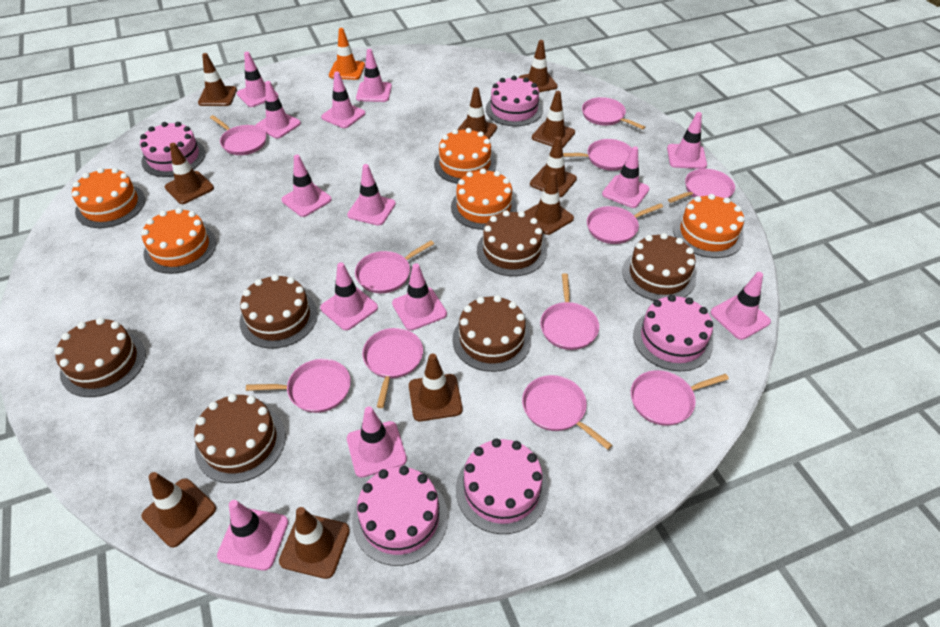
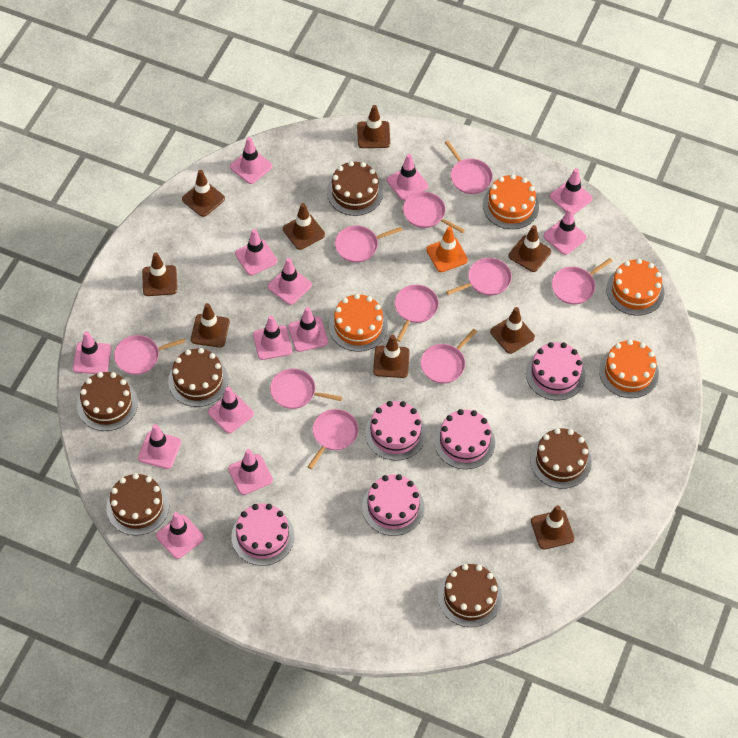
brown traffic cone: [142,472,216,548] [165,143,214,204] [198,53,237,106] [279,507,350,579] [409,354,463,421] [457,87,497,139] [518,40,558,92] [524,172,574,235] [530,136,577,197] [532,91,575,148] = 10 -> [142,253,177,296] [182,170,225,217] [191,303,230,348] [283,203,325,250] [357,105,390,148] [373,335,410,378] [490,307,535,354] [508,225,551,272] [531,505,575,550] = 9
orange cake: [72,168,145,228] [141,208,217,274] [434,128,496,184] [451,168,517,230] [673,194,744,258] = 5 -> [329,294,388,352] [483,174,539,229] [599,339,659,398] [606,259,664,316] = 4
pink pan: [210,115,266,155] [246,359,351,413] [355,240,434,293] [362,328,423,408] [522,375,612,450] [540,273,599,350] [563,139,632,171] [582,97,645,130] [587,203,663,244] [631,370,729,426] [668,169,735,203] = 11 -> [114,335,186,375] [270,369,342,409] [307,409,358,469] [335,225,403,263] [395,285,439,342] [403,192,465,233] [420,329,477,384] [445,141,493,194] [446,258,512,296] [552,258,613,304] = 10

